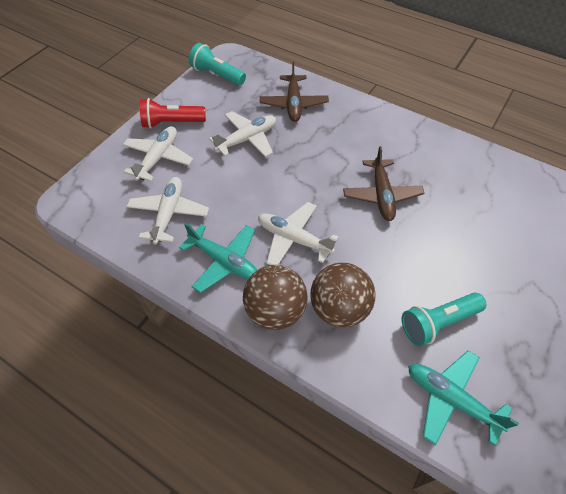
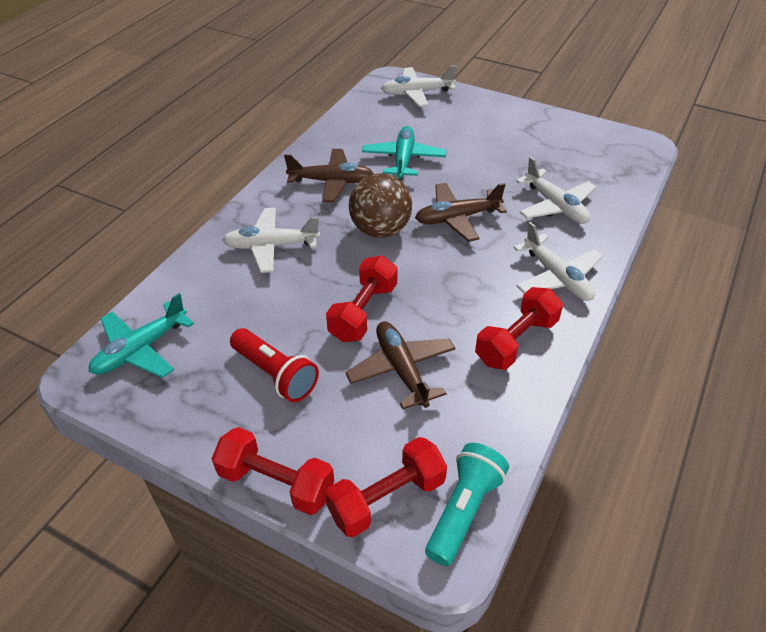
brown ball: [243,265,308,330] [310,263,376,328] = 2 -> [349,174,412,238] = 1
brown plane: [260,62,329,122] [343,146,424,221] = 2 -> [284,149,373,202] [345,321,456,409] [415,183,507,242] = 3
red dumbbell: none = 0 -> [212,427,334,515] [325,437,447,537] [326,255,398,342] [475,287,563,370] = 4
turquoise flashlight: [189,43,246,86] [402,293,486,346] = 2 -> [425,443,509,566] = 1

